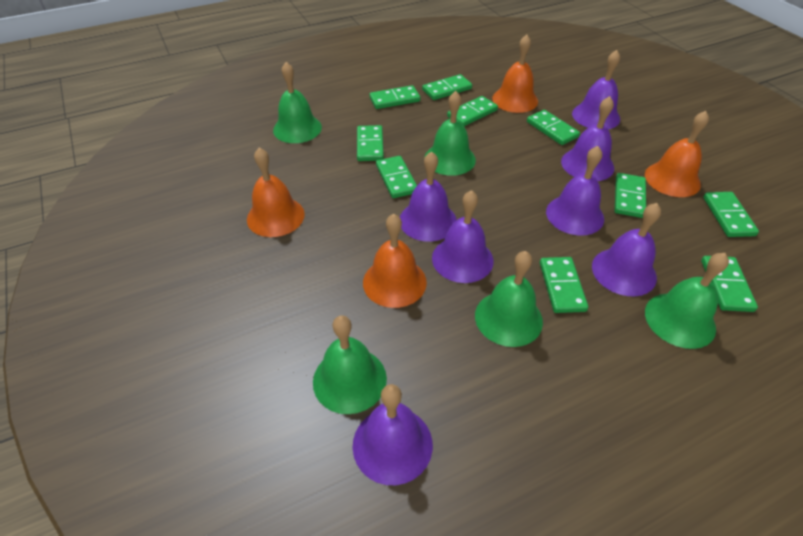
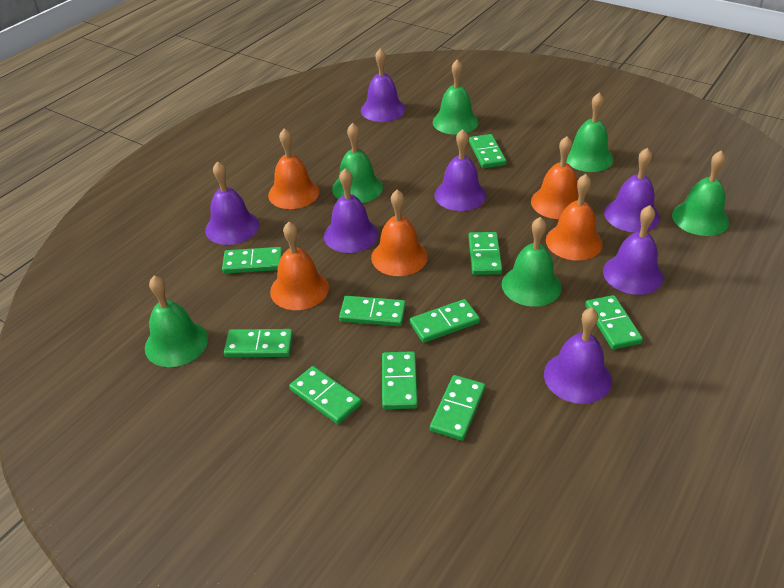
green bell: [273,62,322,143] [313,315,387,414] [424,91,476,176] [475,251,543,347] [645,253,729,349] = 5 -> [145,276,208,367] [332,123,383,203] [433,59,479,135] [502,217,562,307] [566,93,613,172] [672,150,729,236] = 6
orange bell: [247,147,305,237] [363,214,427,308] [492,35,538,113] [645,111,709,197] = 4 -> [268,128,319,209] [270,222,329,310] [371,190,428,276] [531,136,579,219] [546,174,603,260] = 5

